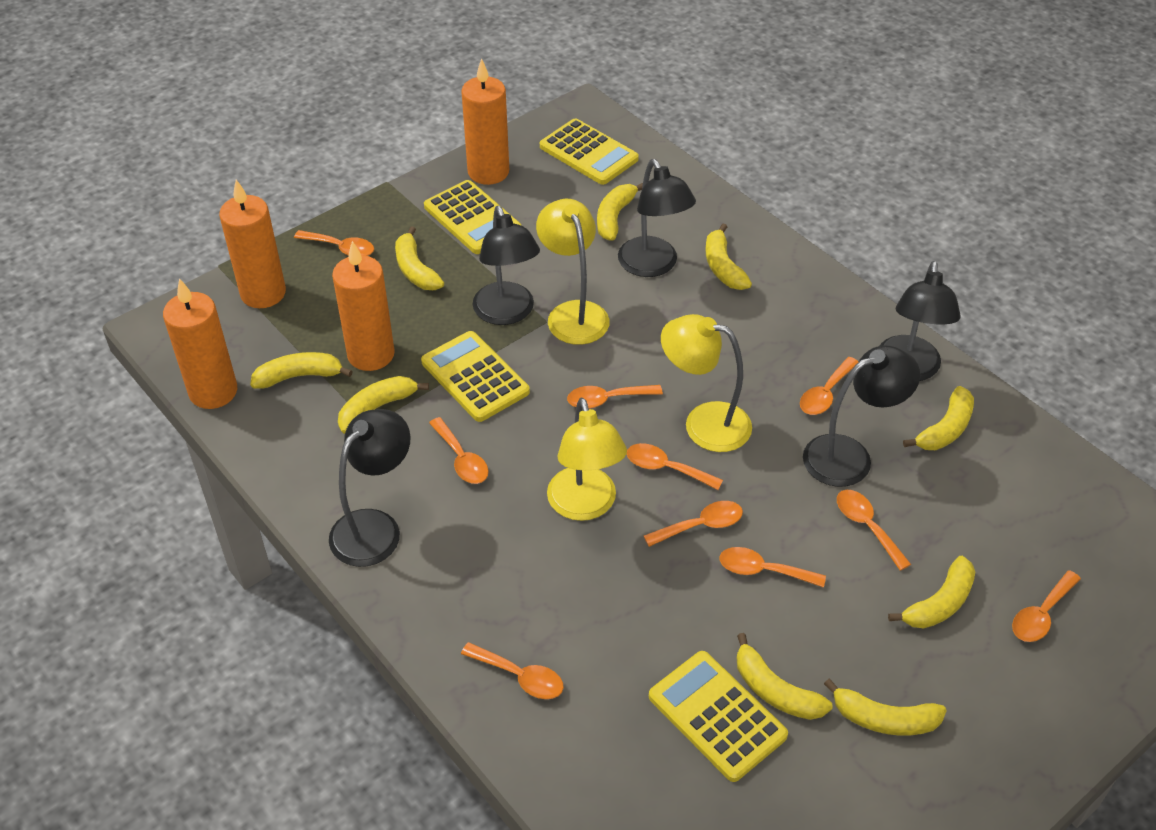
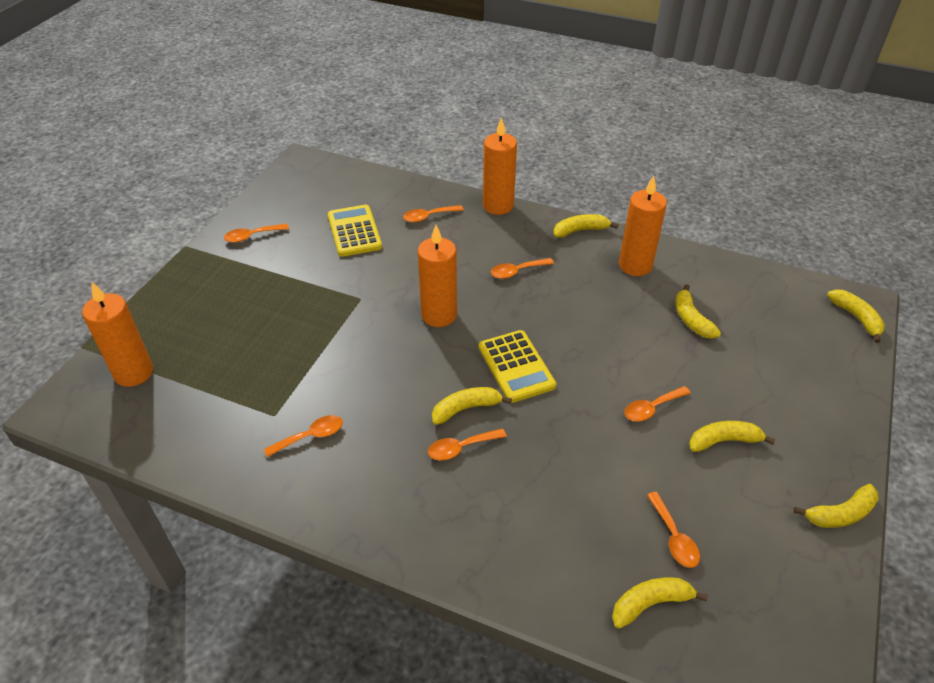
black lamp: [329,409,411,567] [473,206,540,325] [618,159,696,277] [803,345,920,487] [880,261,960,381] = 5 -> none = 0
orange spoon: [294,230,374,256] [429,417,489,484] [461,642,564,699] [567,385,663,409] [627,443,723,490] [644,501,743,547] [719,547,826,588] [800,357,858,415] [837,490,911,571] [1012,570,1081,642] = 10 -> [224,224,289,243] [264,415,343,457] [403,205,463,222] [428,428,507,460] [491,258,554,279] [624,386,691,422] [647,492,700,568] = 7
yellow banana: [250,352,353,389] [338,376,429,434] [395,226,444,290] [597,183,643,241] [706,223,752,290] [737,633,832,720] [824,679,947,736] [888,556,975,628] [903,386,974,450] = 9 -> [432,387,512,425] [554,214,618,238] [612,577,708,629] [675,284,721,339] [689,421,776,452] [794,484,879,528] [827,289,885,343] = 7
yellow calculator: [421,331,530,422] [424,180,522,254] [540,118,639,185] [649,651,788,782] = 4 -> [328,205,382,257] [479,330,556,403] = 2
yellow lamp: [536,199,610,345] [547,398,627,521] [661,314,752,452] = 3 -> none = 0

